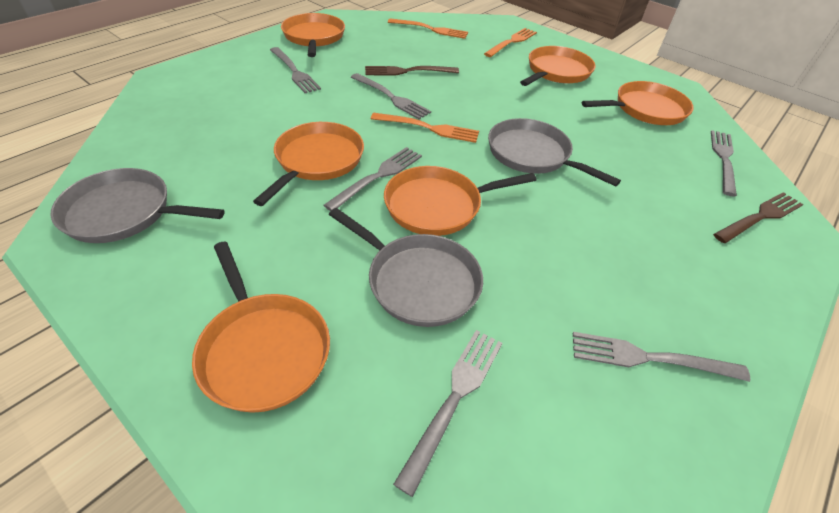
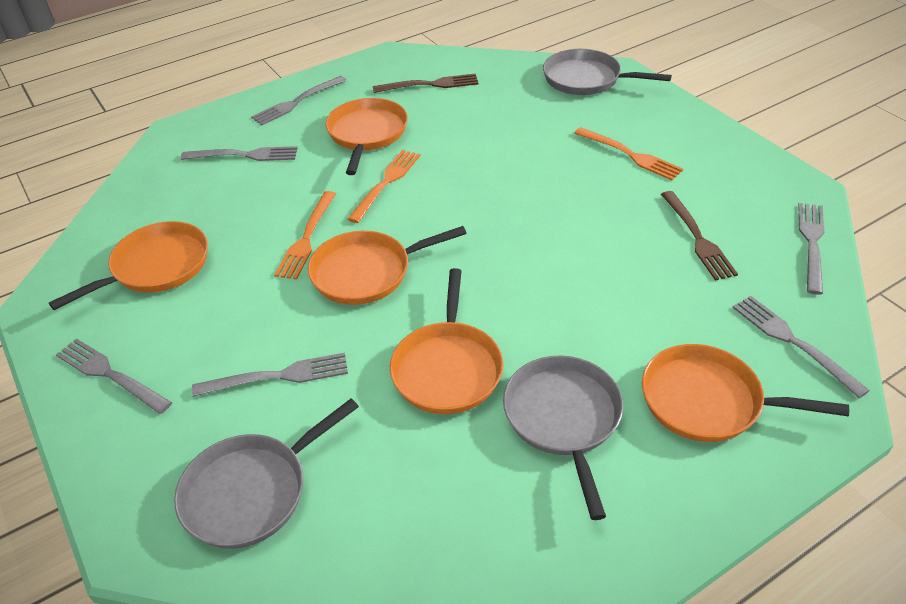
orange pan: [192,242,330,413] [253,122,364,206] [281,13,345,57] [384,166,536,236] [520,46,595,86] [582,81,694,125] = 6 -> [49,221,208,310] [308,226,466,305] [326,98,408,175] [390,268,503,414] [642,344,849,442] = 5

